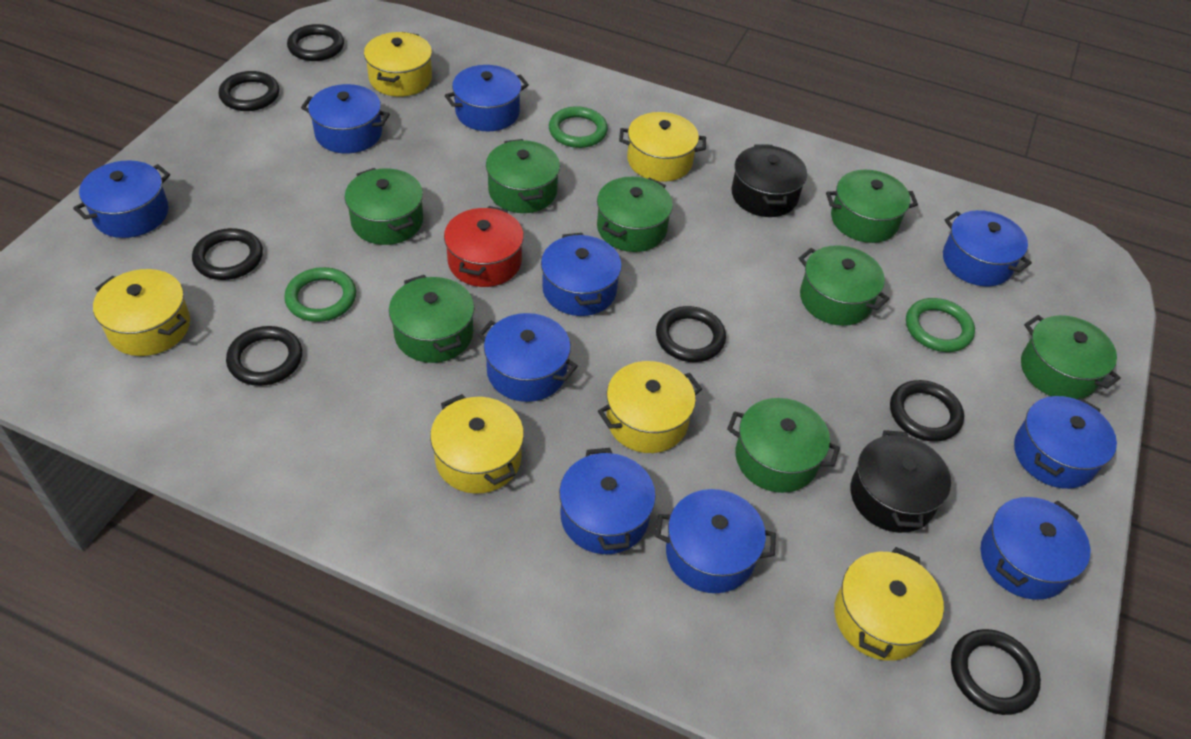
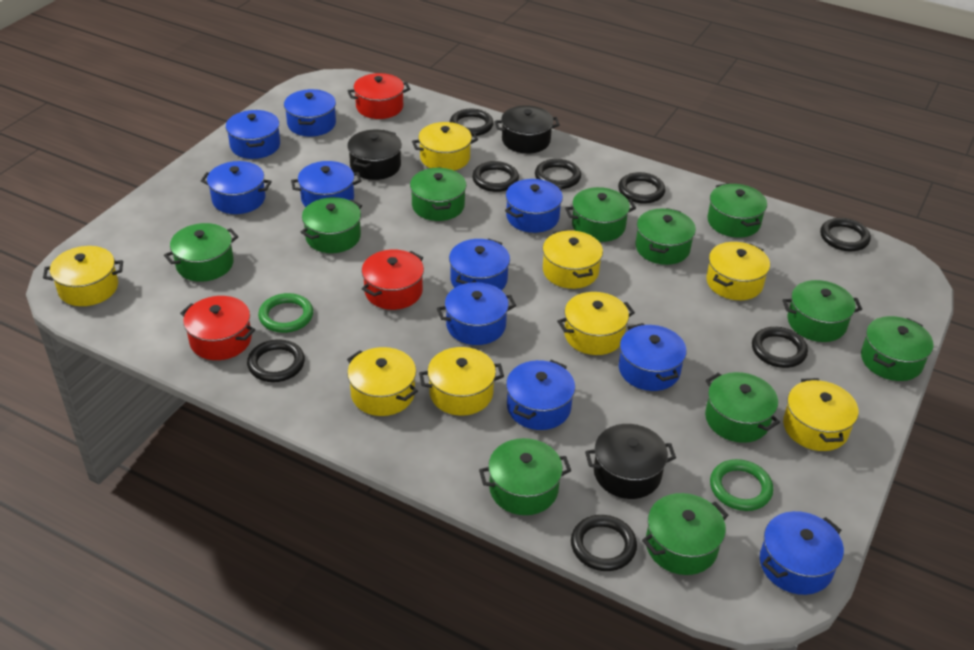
black pot: [732,144,807,217] [850,430,951,533] = 2 -> [347,130,402,180] [495,105,560,153] [585,424,676,499] = 3
black ring: [192,228,263,280] [219,71,279,111] [226,326,302,386] [287,24,344,61] [656,306,726,362] [890,380,964,442] [951,629,1041,715] = 7 -> [247,339,305,382] [450,109,494,136] [472,161,519,192] [535,159,581,189] [571,515,637,571] [618,172,665,204] [752,327,808,368] [820,218,871,251] = 8
green pot: [345,168,423,245] [389,275,474,363] [486,139,560,213] [597,177,673,252] [727,398,840,493] [799,245,890,326] [826,170,918,243] [1021,315,1121,399] = 8 -> [164,223,239,282] [301,197,362,253] [410,167,467,221] [479,438,571,515] [565,187,636,242] [635,208,696,265] [642,493,729,575] [705,372,780,443] [707,183,767,238] [783,280,862,342] [861,316,934,381] = 11
green ring: [284,267,356,322] [549,106,608,148] [906,298,975,352] = 3 -> [258,293,313,333] [710,459,773,511] = 2
red pot: [444,206,524,287] = 1 -> [180,296,255,360] [348,73,410,119] [362,250,424,310] = 3
yellow pot: [93,269,190,356] [364,32,432,97] [430,394,524,494] [598,361,702,453] [619,112,706,182] [834,547,944,661] = 6 -> [43,246,123,306] [347,347,418,416] [412,122,478,170] [419,347,504,416] [543,230,603,289] [557,292,635,355] [706,242,770,300] [783,378,859,451] = 8

